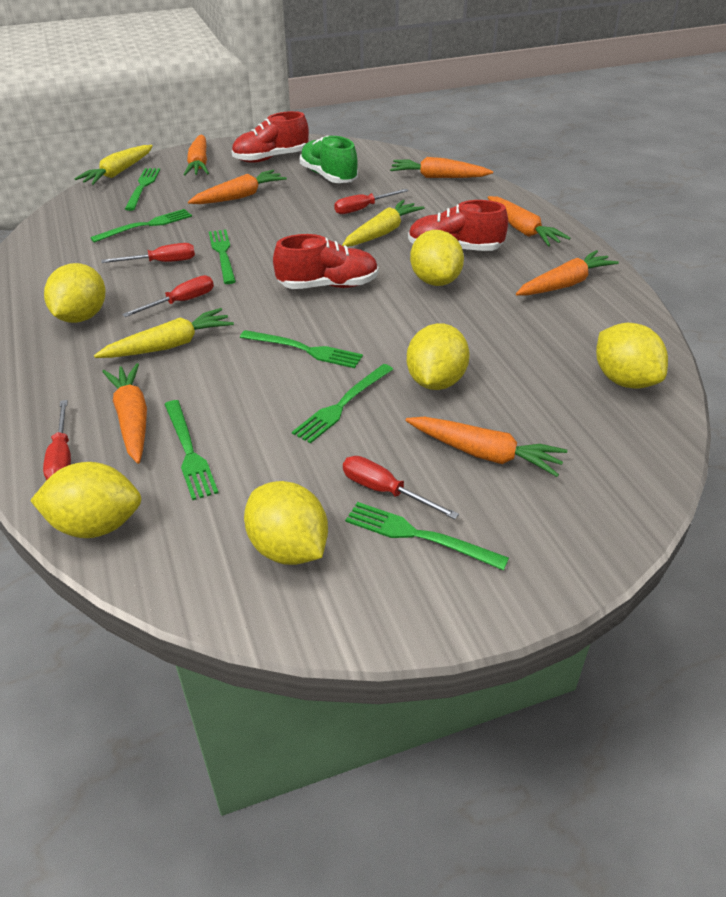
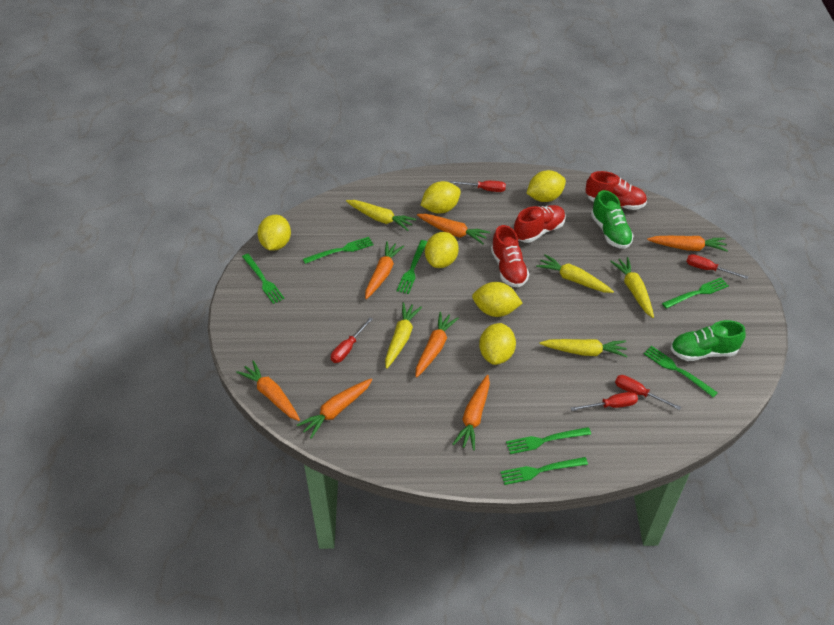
green shoe: [300,136,358,183] = 1 -> [591,190,634,249] [670,320,746,361] = 2
yellow carrot: [74,145,153,185] [94,308,234,358] [342,200,425,247] = 3 -> [346,200,416,231] [385,302,422,369] [536,254,614,293] [540,339,628,357] [610,257,654,318] = 5

